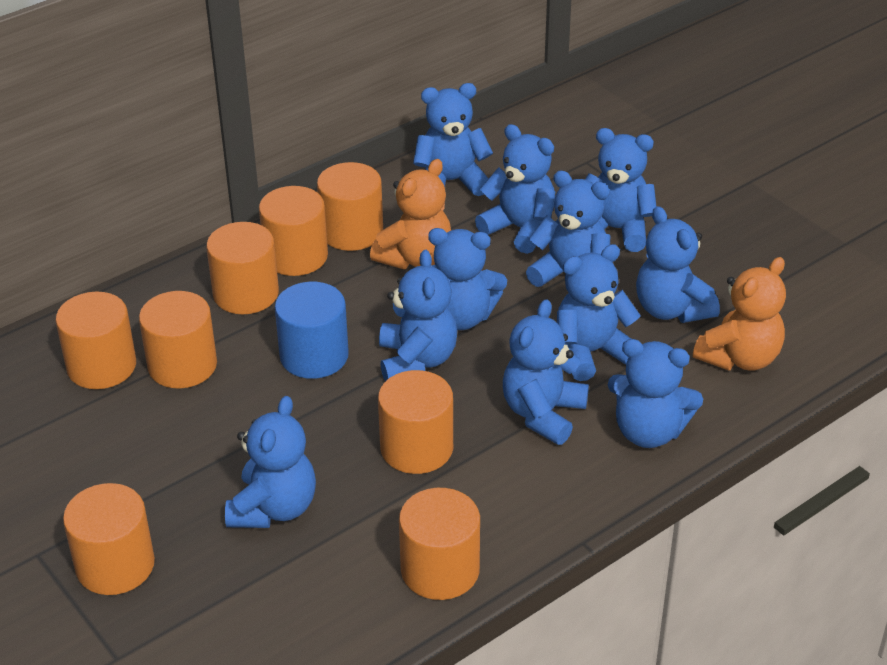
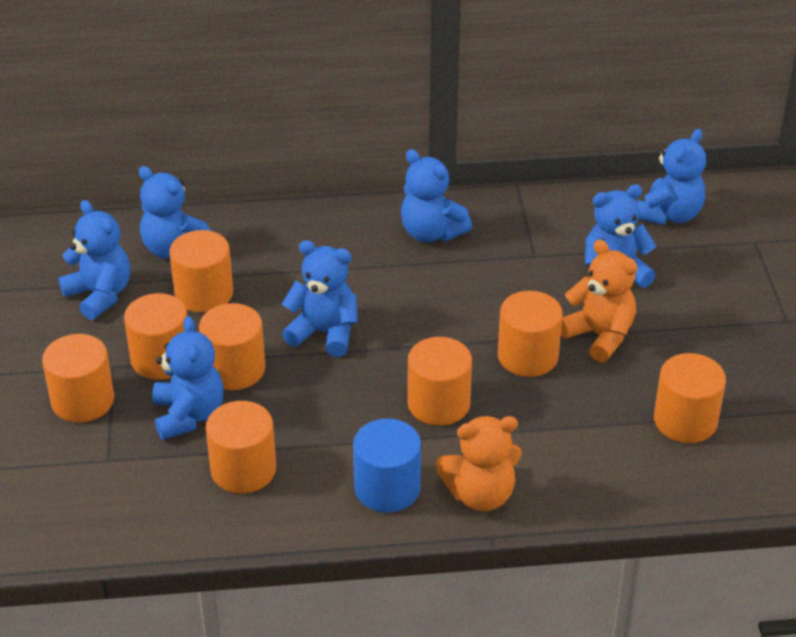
blue teddy bear: [225,396,316,528] [379,250,457,381] [413,83,493,196] [428,228,507,330] [475,124,555,254] [503,299,589,445] [526,170,610,287] [557,244,641,381] [585,128,657,252] [608,339,703,448] [636,206,720,323] = 11 -> [58,200,130,320] [139,166,211,259] [152,316,224,440] [282,240,358,357] [401,149,472,242] [585,184,657,288] [637,129,706,225] = 7

